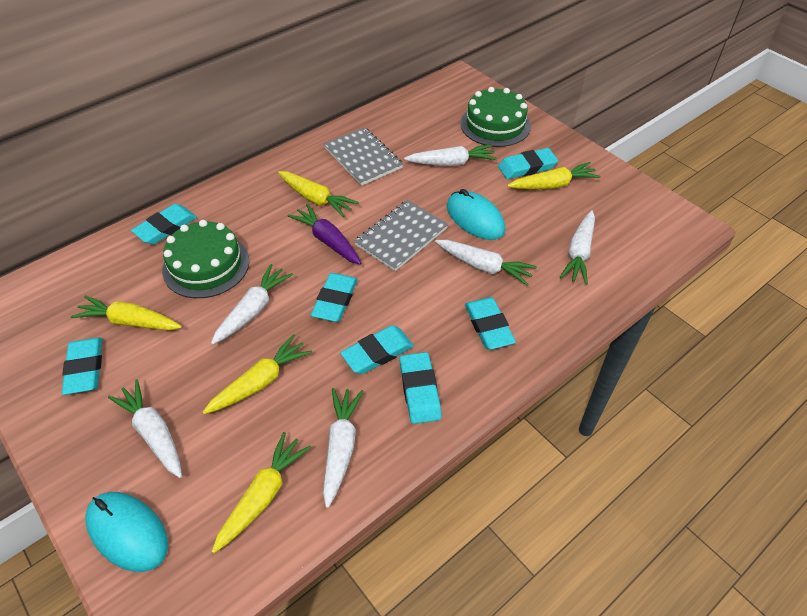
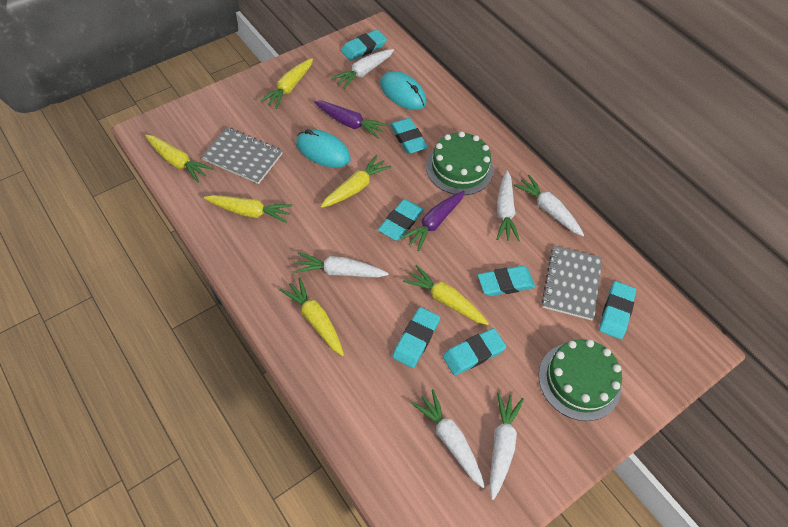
purple carrot: [288,204,361,265] = 1 -> [314,101,388,138] [401,191,465,251] = 2
yellow carrot: [71,295,182,330] [203,334,312,414] [212,432,311,553] [278,171,359,217] [507,162,600,189] = 5 -> [145,135,213,183] [204,195,292,223] [260,58,313,109] [279,277,344,356] [320,155,391,208] [403,265,489,325] = 6

